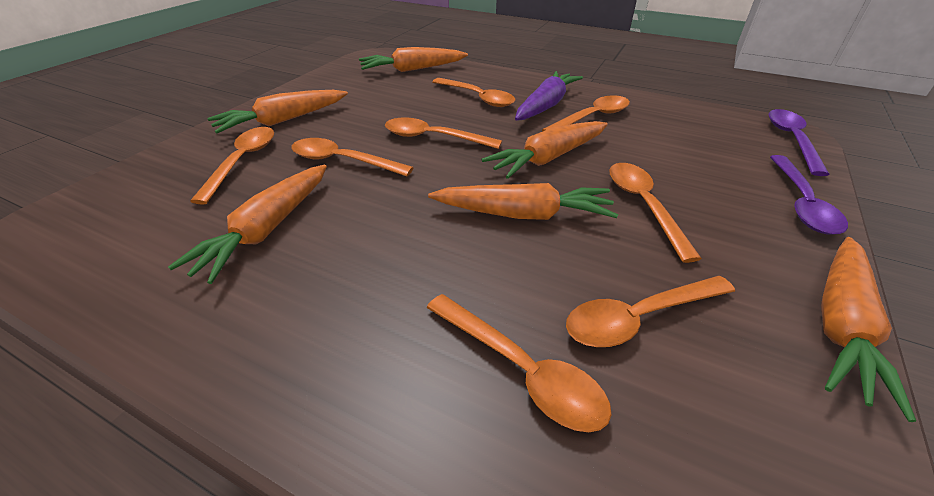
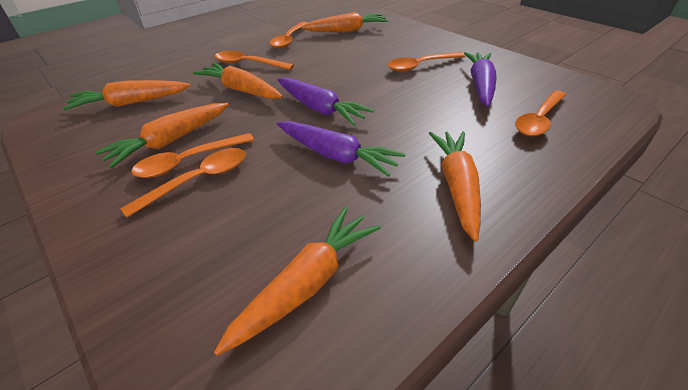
orange spoon: [190,127,274,205] [291,138,414,176] [385,117,502,149] [426,294,612,432] [432,78,515,107] [542,95,630,132] [566,276,735,347] [609,163,702,263] = 8 -> [120,148,246,218] [132,133,254,178] [215,51,294,70] [270,22,308,49] [388,52,466,72] [515,90,566,136] = 6
purple carrot: [515,71,583,121] = 1 -> [277,77,374,125] [277,121,406,177] [464,52,497,107] = 3
purple spoon: [769,109,830,176] [770,155,848,235] = 2 -> none = 0

